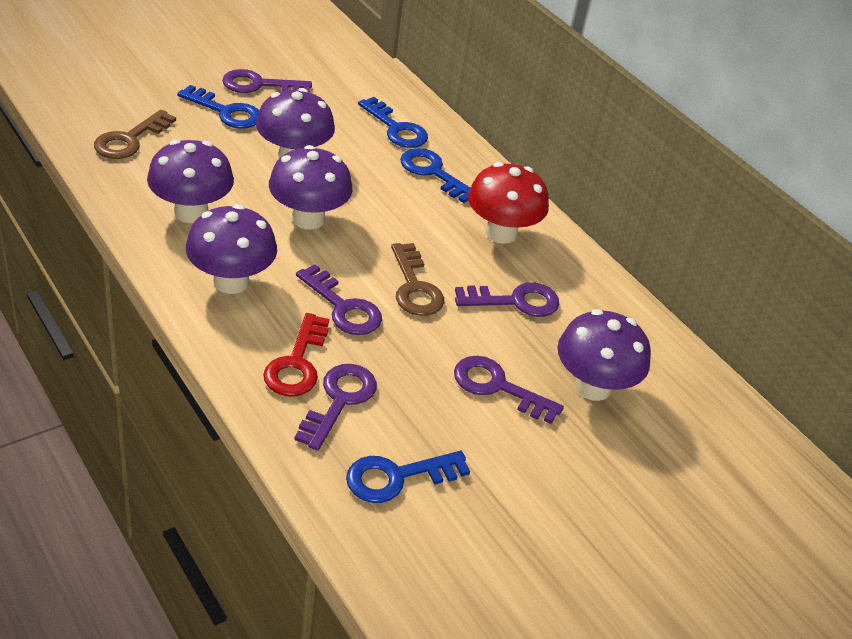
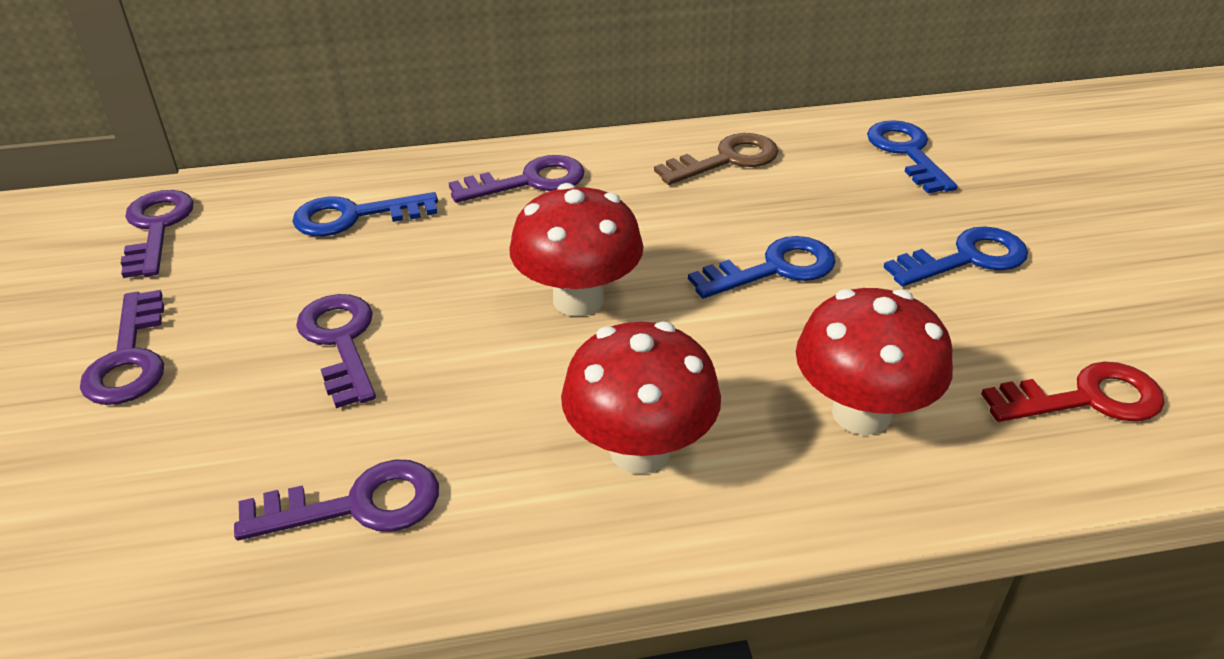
brown key: [94,109,176,159] [391,243,444,316] = 2 -> [654,133,778,185] = 1
purple mushroom: [147,140,234,223] [186,204,277,294] [256,88,335,159] [269,145,353,230] [558,309,651,401] = 5 -> none = 0
red mushroom: [468,162,549,244] = 1 -> [509,183,644,316] [561,321,721,474] [796,288,953,435] = 3

